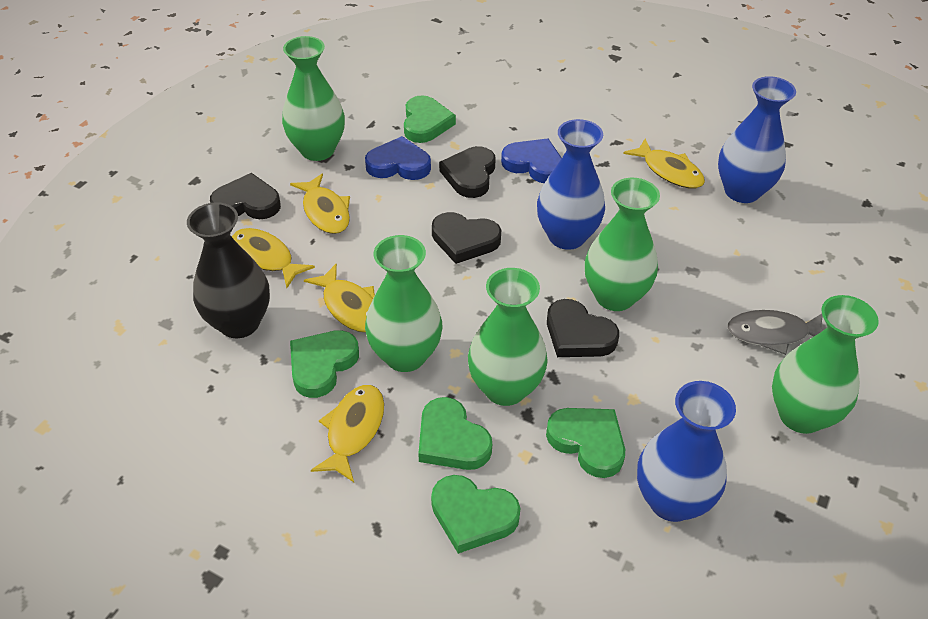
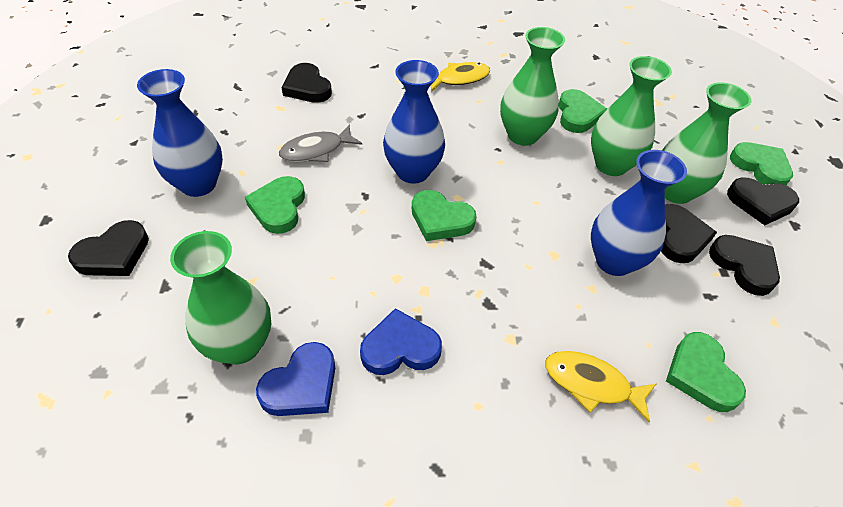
black heart: [210,173,281,219] [432,212,501,264] [439,146,496,198] [547,299,619,357] = 4 -> [68,220,149,276] [281,63,332,103] [661,204,717,263] [709,235,780,296] [727,178,799,225] = 5
black vase: [187,202,270,338] = 1 -> none = 0
green vase: [282,36,345,161] [365,235,442,372] [468,268,548,406] [585,178,660,311] [772,295,879,434] = 5 -> [170,231,271,364] [500,27,565,146] [591,56,672,176] [662,82,751,204] = 4
yellow fish: [232,228,315,288] [290,173,350,234] [304,264,375,332] [311,385,384,482] [623,138,705,188] = 5 -> [431,62,490,92] [545,351,656,423] = 2

